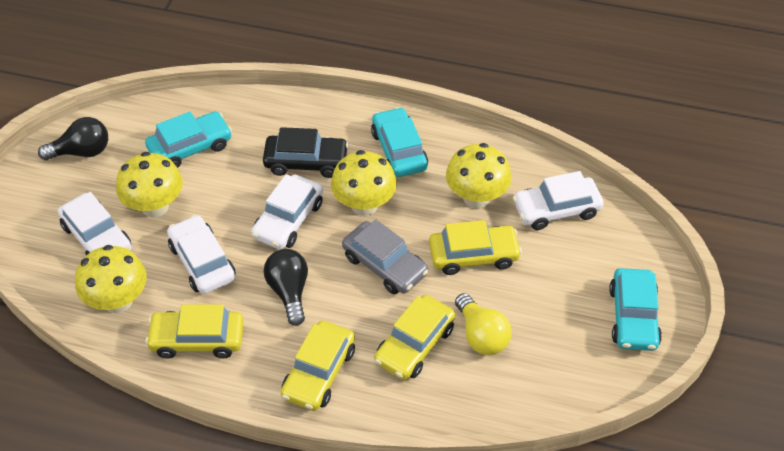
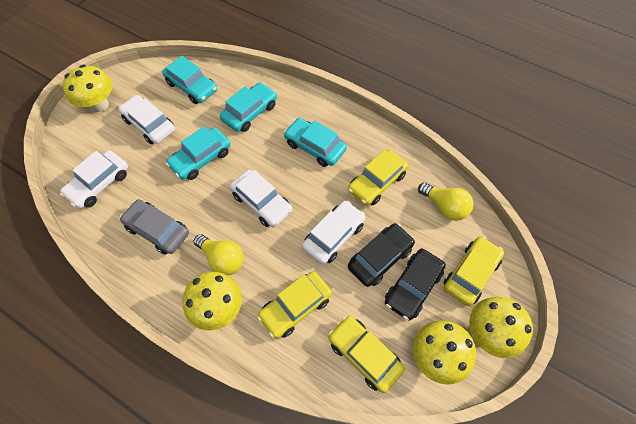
black car: [263,127,349,178] = 1 -> [348,223,415,287] [385,249,446,321] = 2
black light bulb: [38,117,108,160] [263,249,308,326] = 2 -> none = 0
turquoise car: [145,111,232,168] [371,107,428,177] [609,268,662,351] = 3 -> [162,56,217,104] [166,126,231,180] [220,82,277,132] [284,118,347,167] = 4
yellow light bulb: [455,293,512,355] = 1 -> [194,234,244,275] [418,182,474,221] = 2

